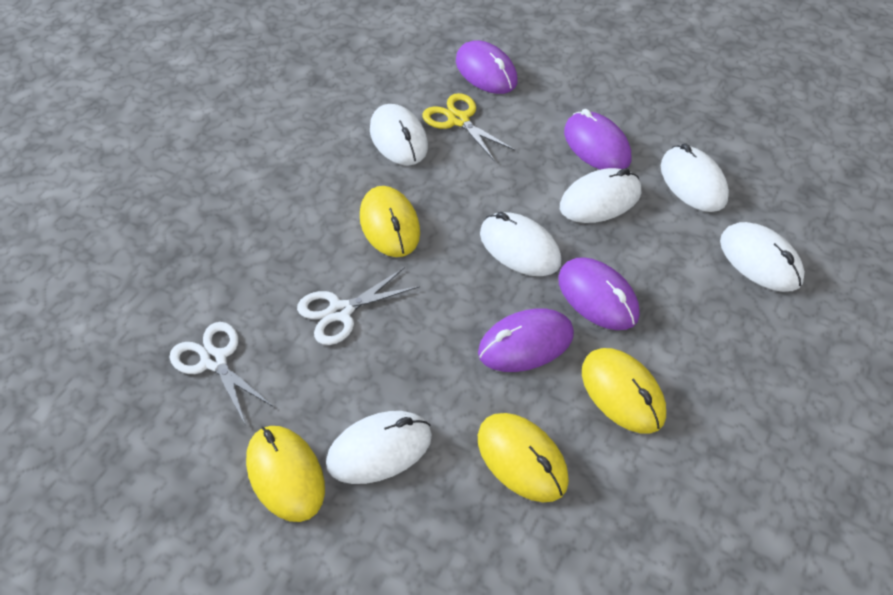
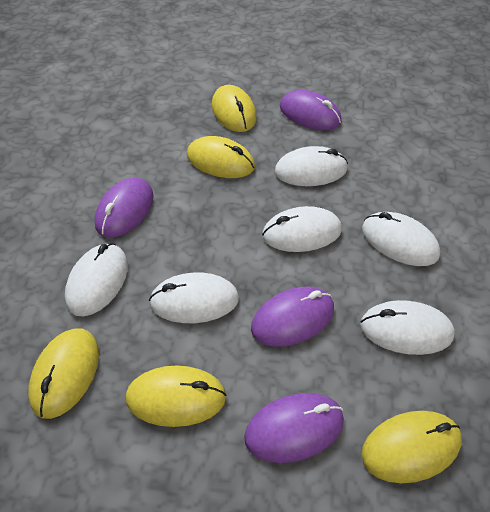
white scissors: [169,322,275,424] [297,267,420,345] = 2 -> none = 0
yellow mouse: [246,426,325,522] [360,186,420,257] [478,413,569,502] [582,348,666,434] = 4 -> [28,328,99,419] [126,365,227,427] [187,136,255,178] [212,85,257,132] [361,411,462,483] = 5
yellow scissors: [422,93,515,162] = 1 -> none = 0

